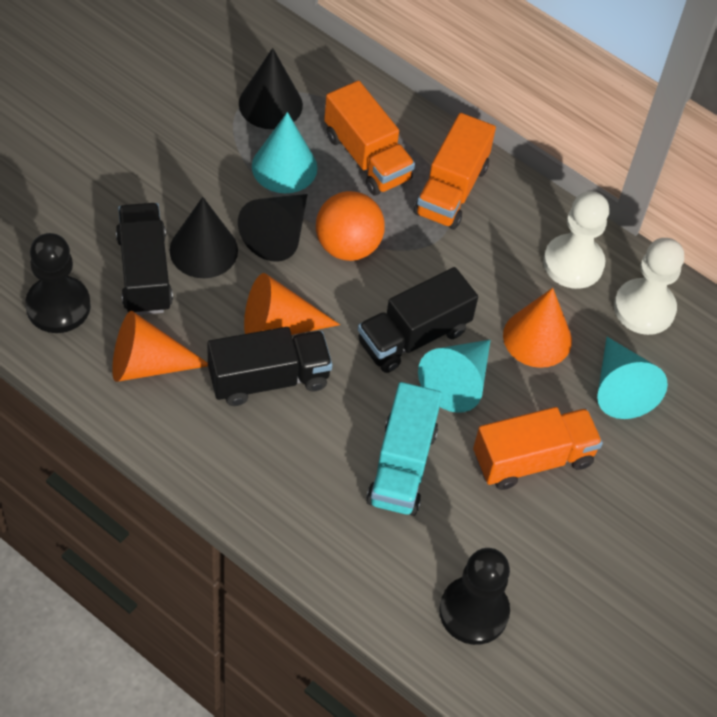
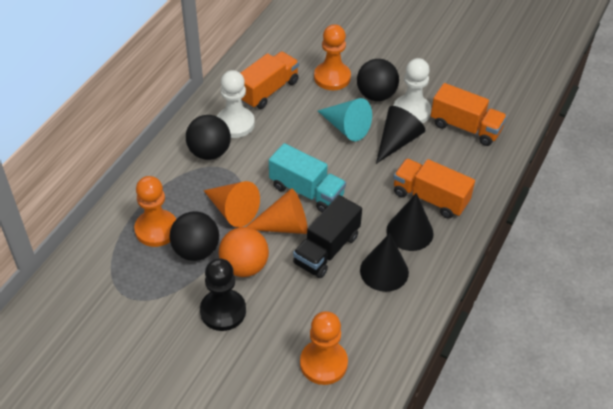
black ball: none = 0 -> [169,211,219,261] [186,115,231,160] [357,59,399,101] = 3
black pawn: [25,233,91,333] [439,548,510,645] = 2 -> [200,258,246,331] = 1
black truck: [116,203,173,315] [207,327,332,406] [358,267,478,373] = 3 -> [293,195,362,278] = 1
orange cone: [112,311,208,382] [244,273,340,335] [503,288,572,368] = 3 -> [204,181,260,227] [246,189,308,234] = 2
orange pawn: none = 0 -> [134,176,176,247] [300,311,348,385] [314,24,351,90] = 3
turquoise cone: [252,112,317,193] [418,340,491,413] [597,337,668,419] = 3 -> [318,98,372,141] = 1

